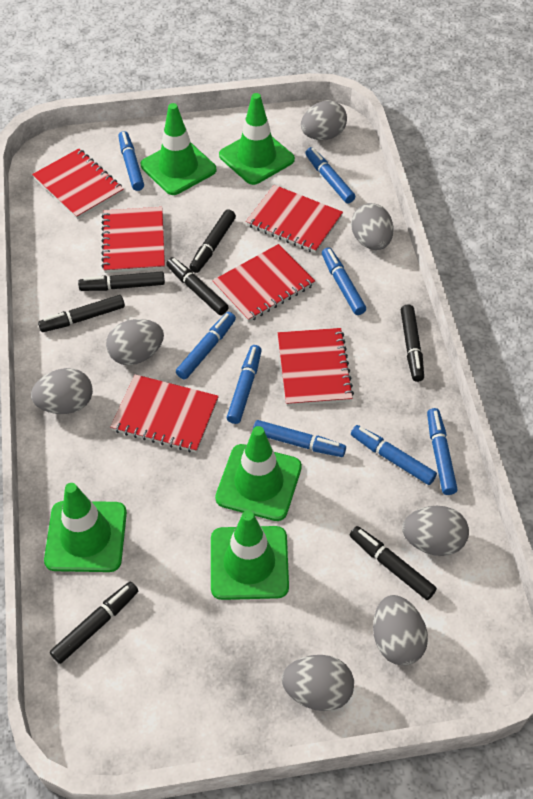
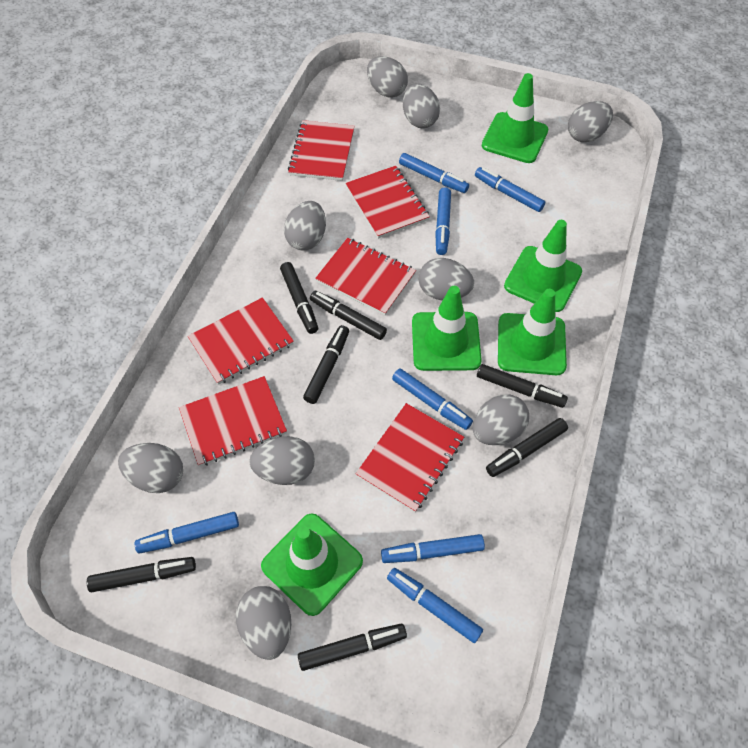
blue marker: [118,131,144,191] [176,312,236,379] [227,345,262,424] [253,420,346,457] [305,147,355,203] [322,247,366,315] [351,425,437,485] [427,408,458,495] = 8 -> [135,512,239,554] [381,534,485,563] [387,568,483,643] [392,368,473,430] [399,153,469,193] [435,187,451,255] [475,167,545,212] = 7
grey egg: [31,368,93,414] [106,319,164,365] [282,655,354,711] [301,100,347,140] [351,203,393,250] [373,595,428,666] [402,506,469,556] = 7 -> [118,443,183,493] [236,586,291,660] [249,436,315,485] [284,201,326,251] [367,56,408,98] [403,84,440,128] [418,258,474,301] [473,394,529,445] [568,101,613,142] = 9

